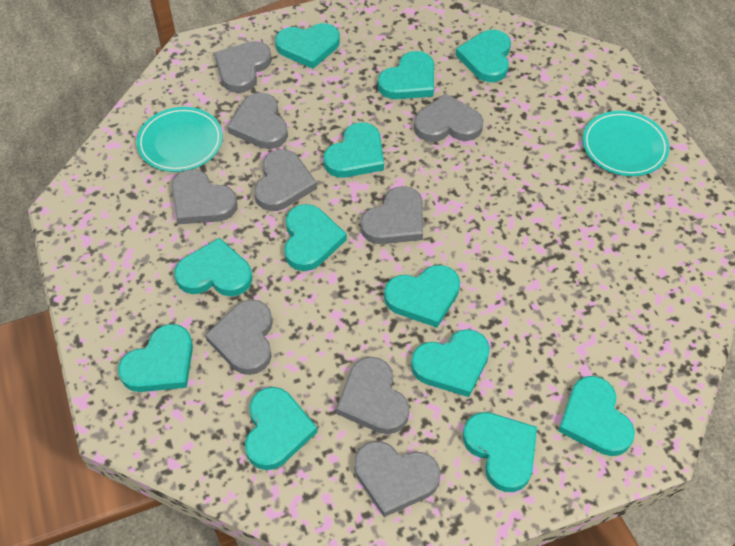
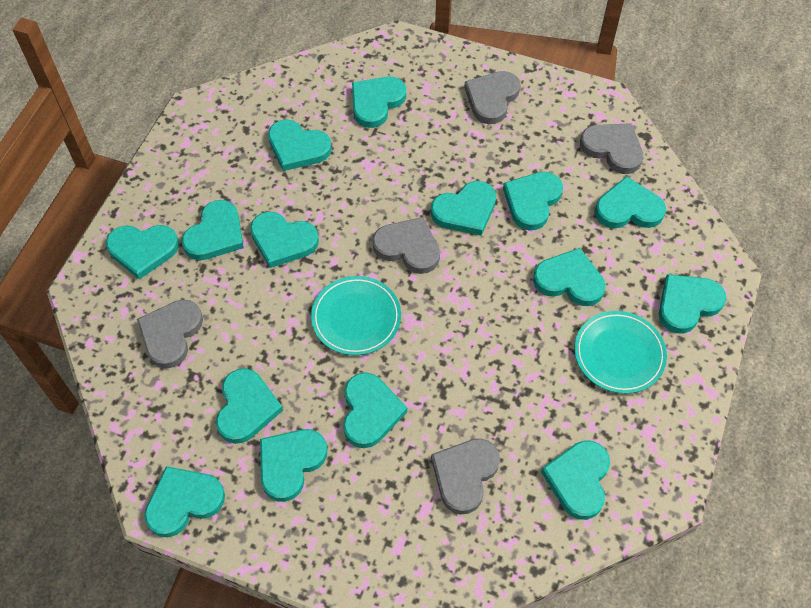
grey heart: [171,169,237,224] [205,300,273,375] [214,41,272,93] [227,93,288,149] [254,150,317,211] [336,357,410,434] [354,441,440,517] [360,186,423,244] [414,93,483,142] = 9 -> [137,299,203,368] [373,217,440,274] [431,438,500,514] [464,71,521,124] [580,123,643,174] = 5
turquoise heart: [118,324,193,392] [175,238,253,296] [245,387,317,470] [275,23,340,69] [284,204,347,271] [324,122,384,178] [378,51,434,99] [384,265,460,328] [411,329,490,397] [456,30,511,82] [463,412,537,492] [558,376,635,456] = 12 -> [106,225,179,280] [144,466,225,537] [182,200,244,260] [216,368,283,444] [250,212,319,268] [260,429,327,502] [268,120,332,171] [343,372,407,448] [352,77,406,128] [431,181,496,236] [503,172,563,230] [533,248,606,306] [541,440,610,520] [595,176,666,228] [659,274,726,333] = 15

